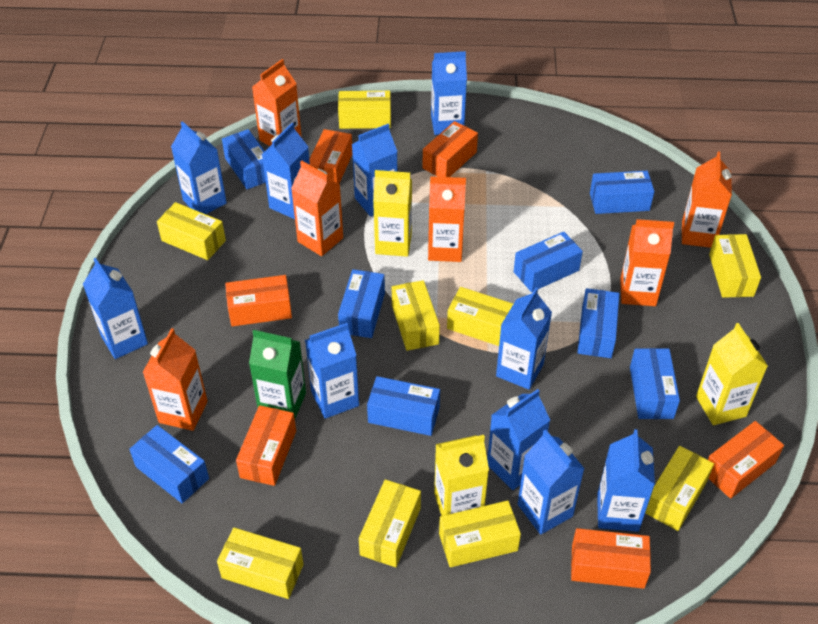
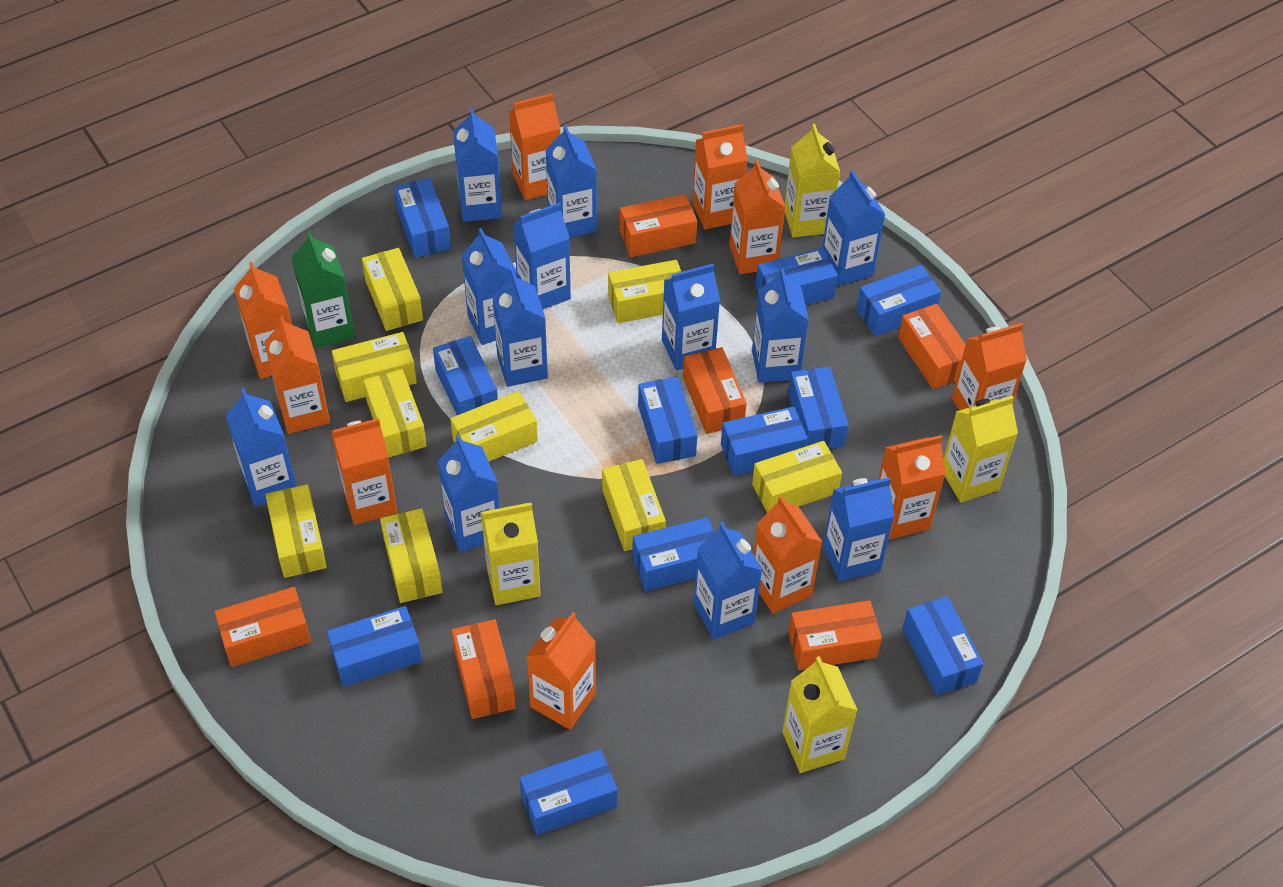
blue box: [129,425,209,503] [222,129,266,189] [338,269,385,338] [367,376,440,436] [514,232,583,292] [577,288,619,358] [590,171,655,214] [630,348,680,419] = 8 -> [327,606,422,687] [394,178,451,258] [433,336,498,415] [520,749,617,835] [632,517,714,591] [638,377,697,464] [721,406,808,476] [755,248,838,305] [788,366,849,449] [856,265,941,336] [903,596,983,696] = 11
blue carton: [83,258,148,359] [171,121,227,214] [262,123,310,219] [305,323,359,419] [352,124,397,217] [431,51,467,135] [487,389,550,490] [496,287,552,390] [518,429,585,535] [597,429,655,532] = 10 -> [226,388,297,507] [438,434,500,552] [453,108,502,222] [462,228,517,345] [492,270,548,387] [513,203,571,309] [546,125,597,238] [662,264,720,371] [694,522,762,640] [752,268,809,383] [822,170,886,286] [823,477,895,582] = 12
orange carton: [142,328,208,431] [252,59,302,146] [291,161,343,256] [428,176,466,262] [620,219,674,306] [682,151,732,248] = 6 -> [234,262,292,379] [264,316,330,434] [331,418,397,525] [509,93,560,200] [526,612,596,730] [692,124,748,230] [729,160,785,274] [753,496,822,613] [879,435,946,540] [952,323,1027,411] = 10
yellow carton: [373,170,412,257] [434,435,489,516] [696,323,768,425] = 3 -> [481,503,541,605] [782,656,857,773] [785,124,840,238] [944,396,1018,503] = 4

